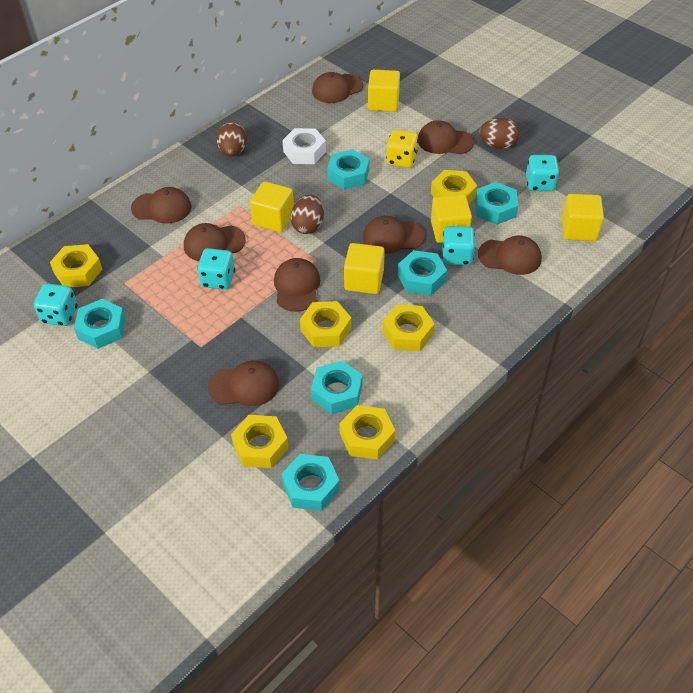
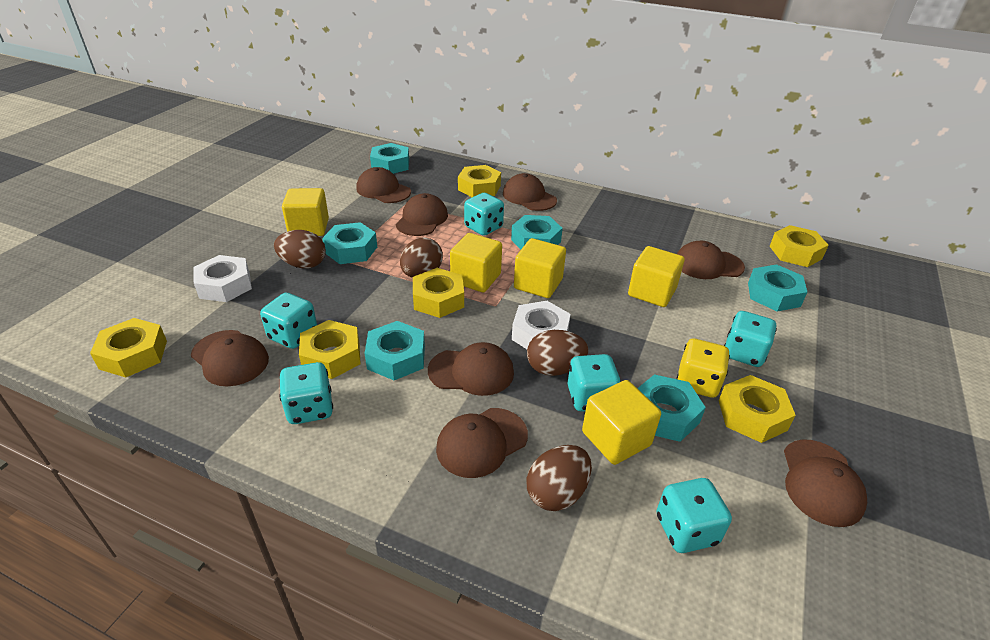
brown egg: [216,122,247,157] [291,195,324,234] [479,118,520,149] = 3 -> [274,230,326,269] [400,237,443,278] [526,445,592,511] [527,330,588,376] = 4
turquoise dice: [34,283,78,326] [197,248,235,290] [442,226,475,265] [526,155,560,191] = 4 -> [260,293,317,349] [279,362,333,424] [464,193,504,236] [568,354,621,412] [656,478,732,553] [724,311,777,367] = 6
white nut: [282,128,326,164] = 1 -> [193,255,252,302] [512,301,571,349] = 2

